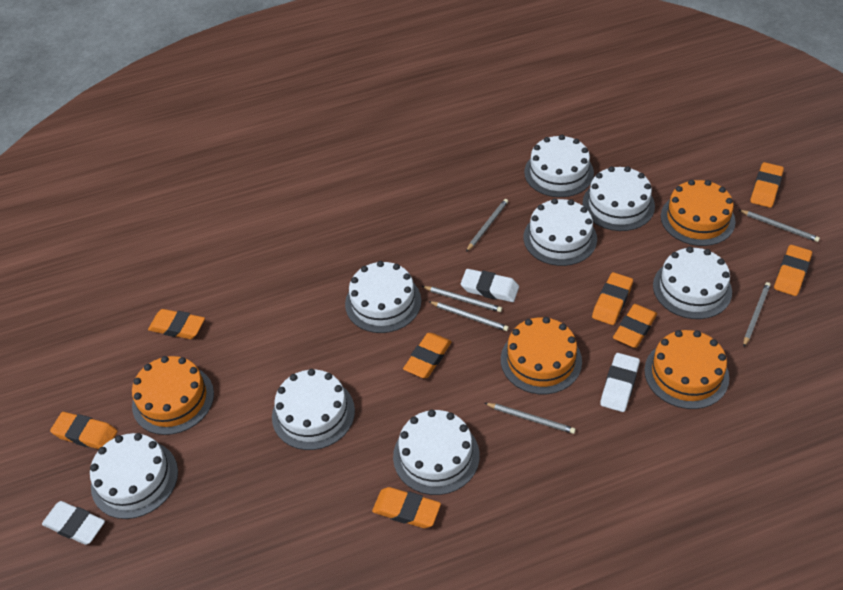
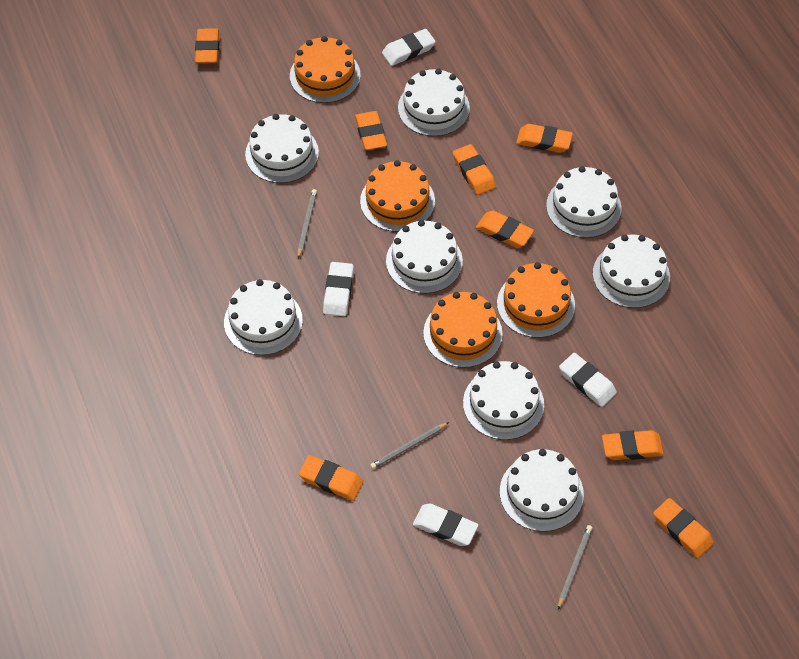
grey pencil: [422,286,502,312] [428,301,509,331] [466,199,508,252] [485,403,576,434] [739,210,820,242] [743,282,771,347] = 6 -> [298,189,317,258] [370,422,449,469] [558,525,593,609] = 3
white eraser: [42,501,105,545] [461,269,519,302] [600,353,640,412] = 3 -> [323,262,354,316] [382,29,436,66] [413,504,478,546] [559,353,617,407] = 4

